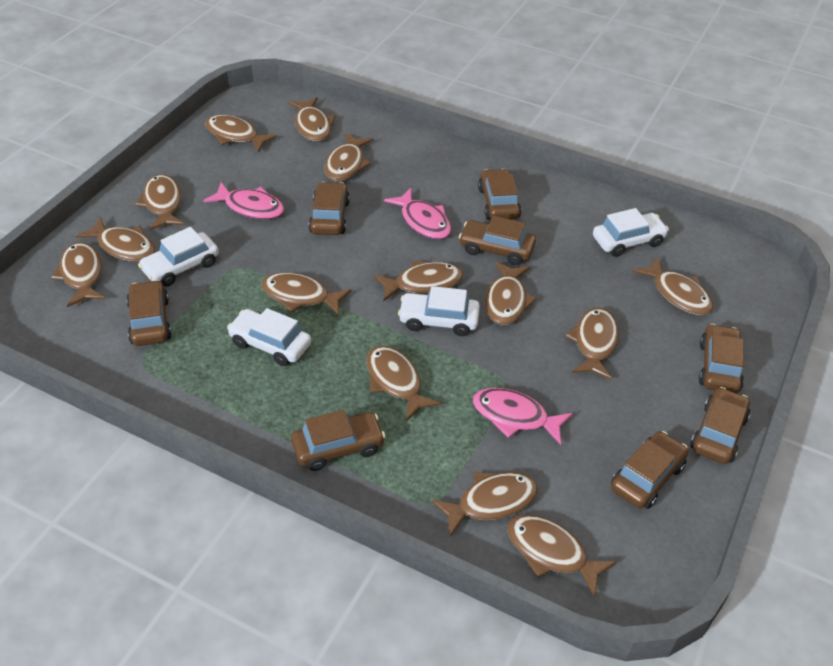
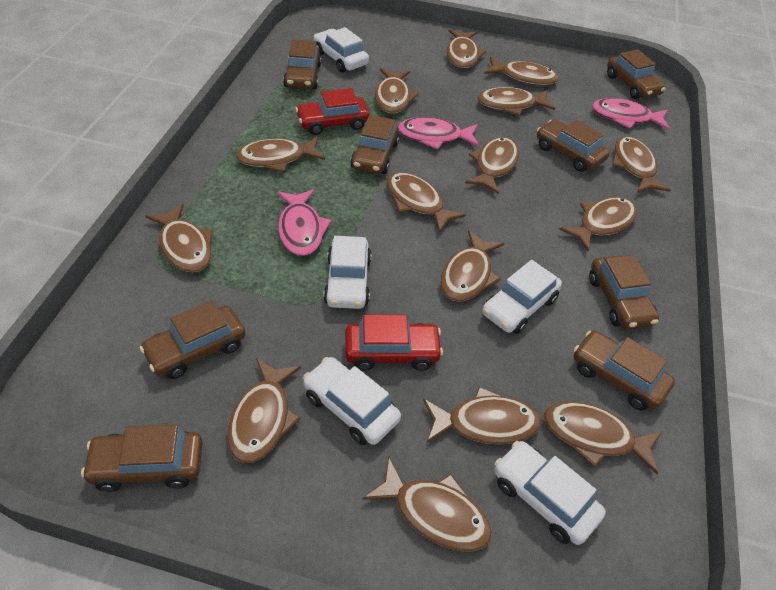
brown fish: [51,242,106,307] [76,217,155,262] [135,174,185,230] [205,115,277,152] [261,272,352,316] [288,97,335,141] [324,133,373,181] [367,346,441,420] [374,260,463,301] [432,472,538,537] [485,261,537,325] [507,514,616,597] [565,308,619,380] [632,257,713,315] = 14 -> [145,203,213,273] [227,358,301,463] [236,137,325,172] [363,458,492,551] [375,68,419,114] [386,172,466,233] [423,387,541,445] [440,230,504,302] [446,29,486,69] [465,137,519,194] [477,87,555,116] [484,57,559,85] [544,401,662,474] [559,197,637,251] [612,136,670,193] = 15
red car: none = 0 -> [295,88,370,135] [345,315,443,371] = 2
white car: [138,227,219,287] [227,308,311,366] [398,286,480,336] [593,208,669,257] = 4 -> [303,357,401,445] [314,27,369,73] [324,236,371,309] [482,260,562,334] [494,441,606,545] = 5

